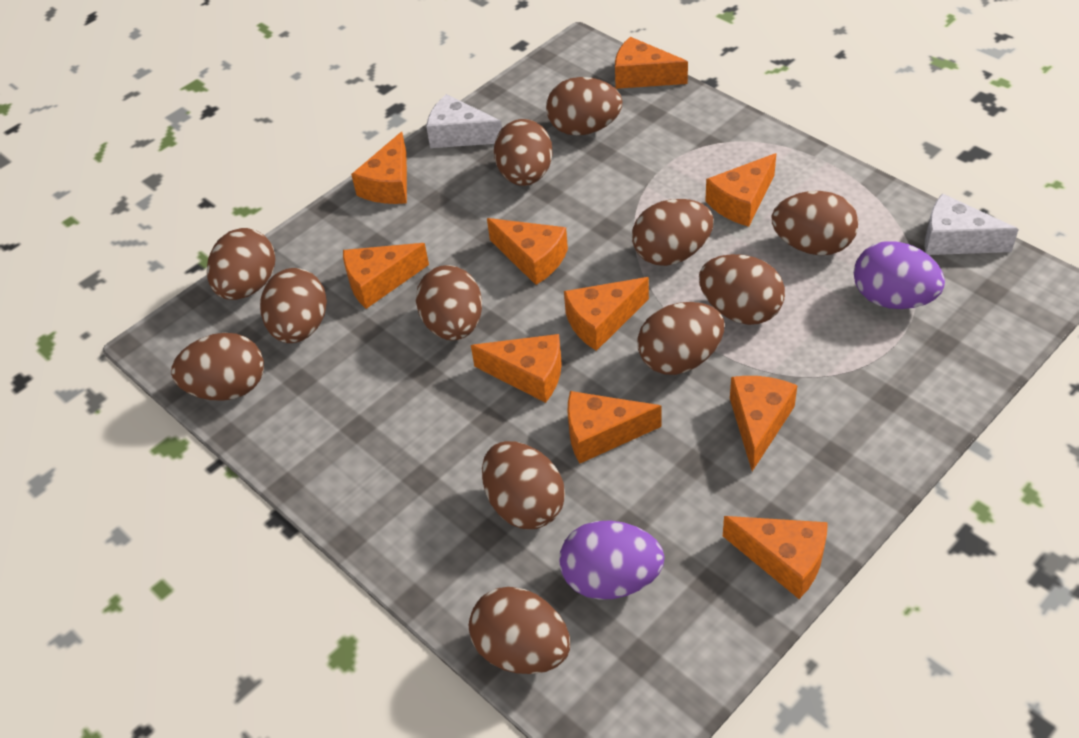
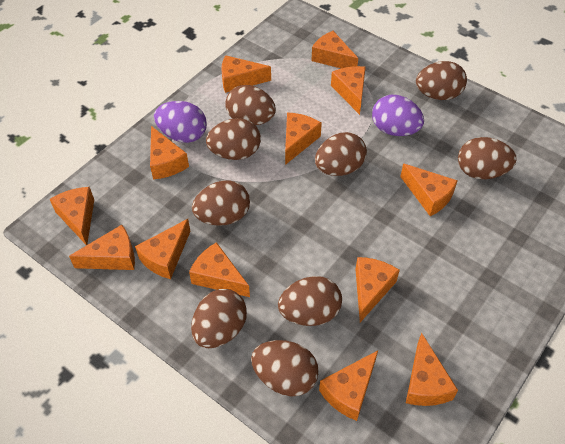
brown egg: [171,333,264,401] [207,228,275,300] [260,268,327,343] [416,265,482,341] [469,587,570,674] [482,441,565,529] [494,119,553,186] [546,77,622,136] [632,199,714,266] [638,302,724,375] [699,254,785,325] [772,191,858,255] = 12 -> [191,289,247,348] [192,181,250,226] [206,118,261,160] [225,85,276,125] [251,340,319,397] [278,276,342,326] [315,132,367,176] [416,61,467,100] [458,137,516,179] = 9
orange cheese: [343,243,429,309] [351,132,407,204] [471,334,562,403] [487,218,568,285] [564,277,649,351] [568,391,661,463] [615,37,688,89] [705,153,777,227] [723,516,828,599] [730,376,798,471] = 10 -> [50,187,94,245] [69,225,135,270] [135,219,190,279] [150,126,189,179] [189,242,250,297] [221,55,271,93] [285,112,322,165] [311,31,358,68] [319,351,378,421] [331,66,366,115] [355,257,400,322] [400,164,458,216] [406,333,458,406] = 13
white cheese: [426,94,502,148] [925,193,1019,255] = 2 -> none = 0

